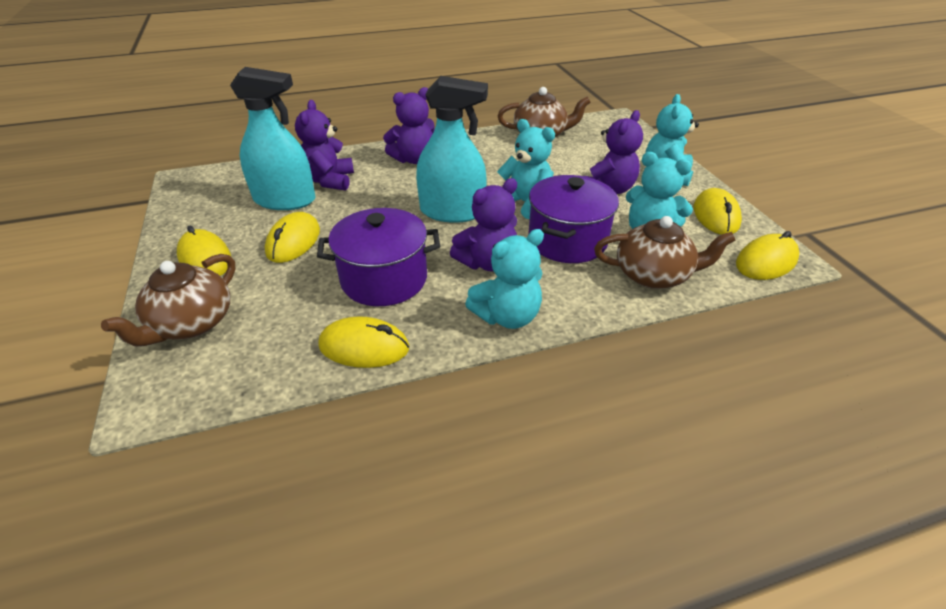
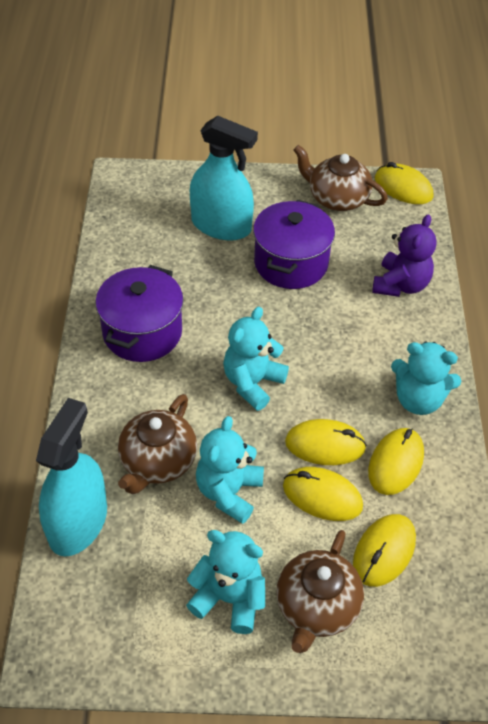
purple teddy bear: [295,100,354,191] [383,87,435,164] [450,178,517,272] [584,110,643,194] = 4 -> [372,214,437,297] = 1

